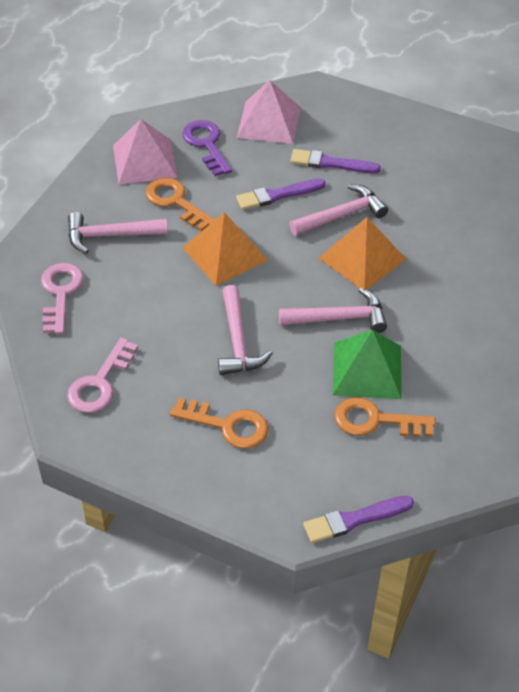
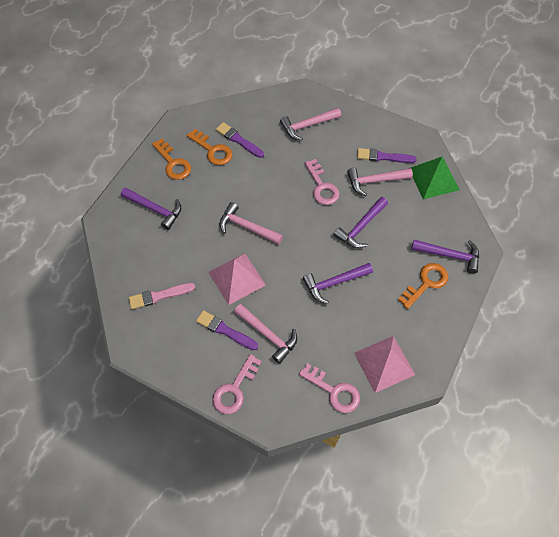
orange pyramid: [183,212,268,286] [319,217,407,290] = 2 -> none = 0
pink brush: none = 0 -> [129,283,195,309] = 1
pink key: [41,263,84,334] [67,338,138,413] = 2 -> [212,354,262,414] [299,363,360,413] [304,159,340,205] = 3
purple hammer: none = 0 -> [121,187,181,230] [303,263,373,304] [334,197,388,248] [411,240,479,274] = 4
purple key: [182,120,232,176] = 1 -> none = 0

